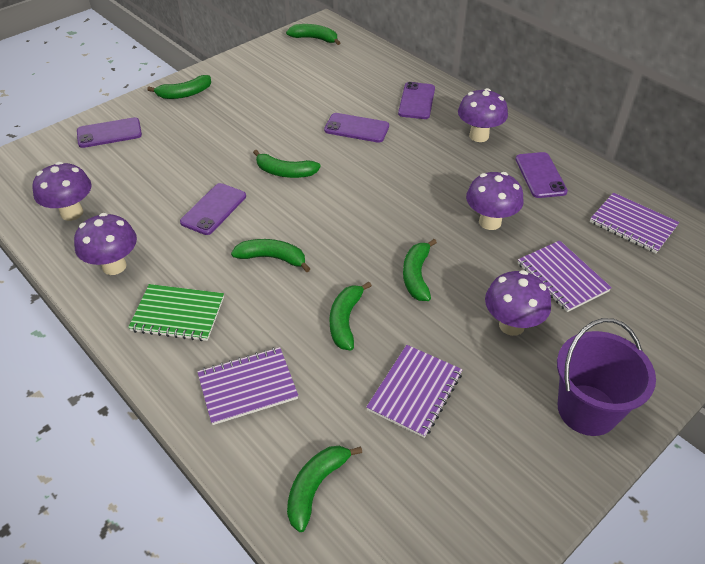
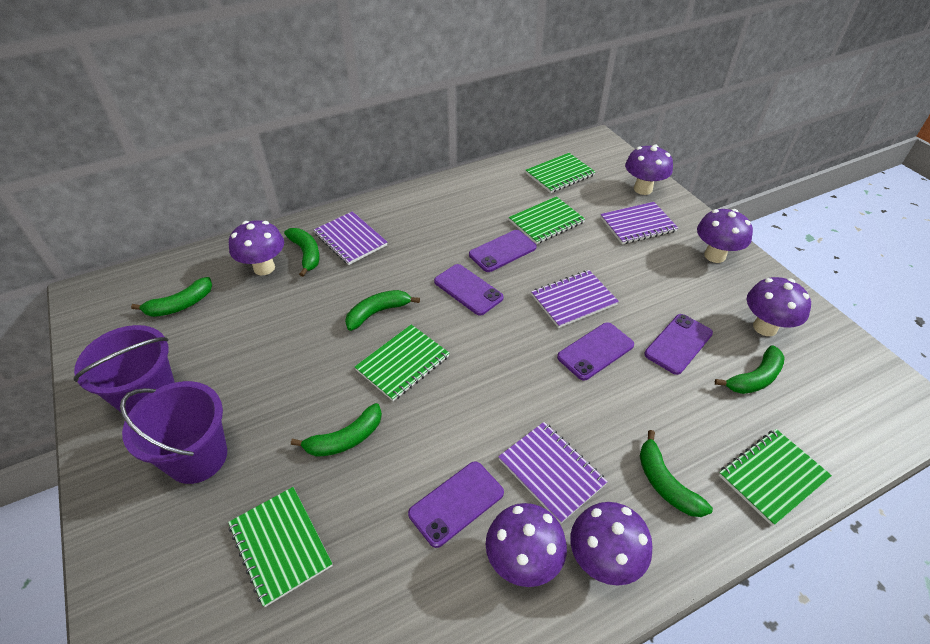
green banana: [147,75,211,99] [231,239,310,272] [253,150,321,178] [286,24,340,45] [287,446,362,532] [329,282,372,351] [403,239,437,301] = 7 -> [131,277,212,317] [284,228,320,277] [291,403,382,457] [345,290,420,331] [640,430,713,517] [715,345,785,394] = 6
green notebook: [128,284,224,341] = 1 -> [228,487,333,607] [355,324,449,401] [509,196,585,244] [526,153,595,193] [719,429,832,526] = 5
purple bucket: [557,318,656,436] = 1 -> [73,325,175,415] [120,381,227,484] = 2
purple mushroom: [32,162,92,221] [74,213,137,275] [458,88,508,142] [466,172,523,230] [485,270,551,336] = 5 -> [229,220,284,275] [486,503,567,587] [570,502,652,586] [625,145,673,195] [697,209,753,263] [747,277,811,336] = 6

